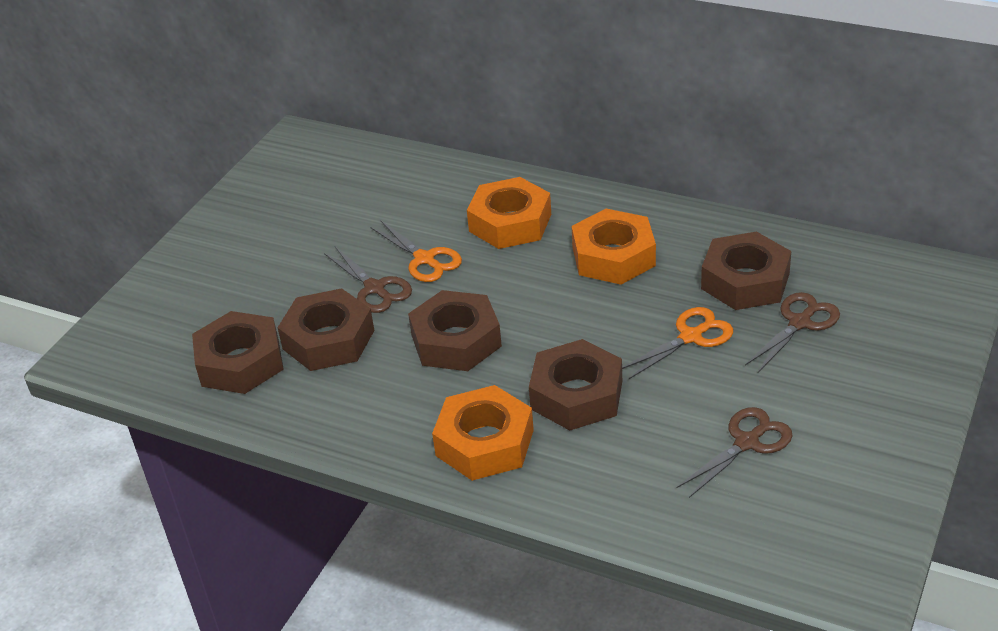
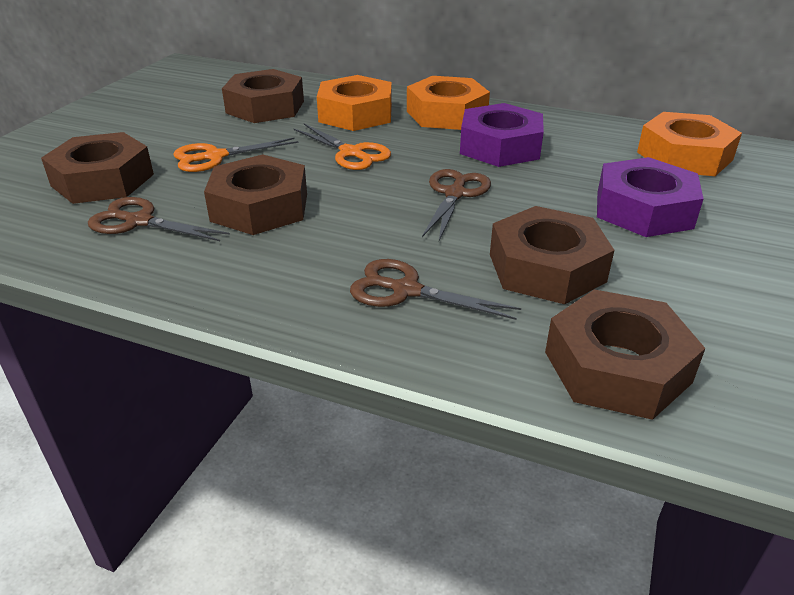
purple nut: none = 0 -> [460,103,544,167] [597,157,704,237] = 2

